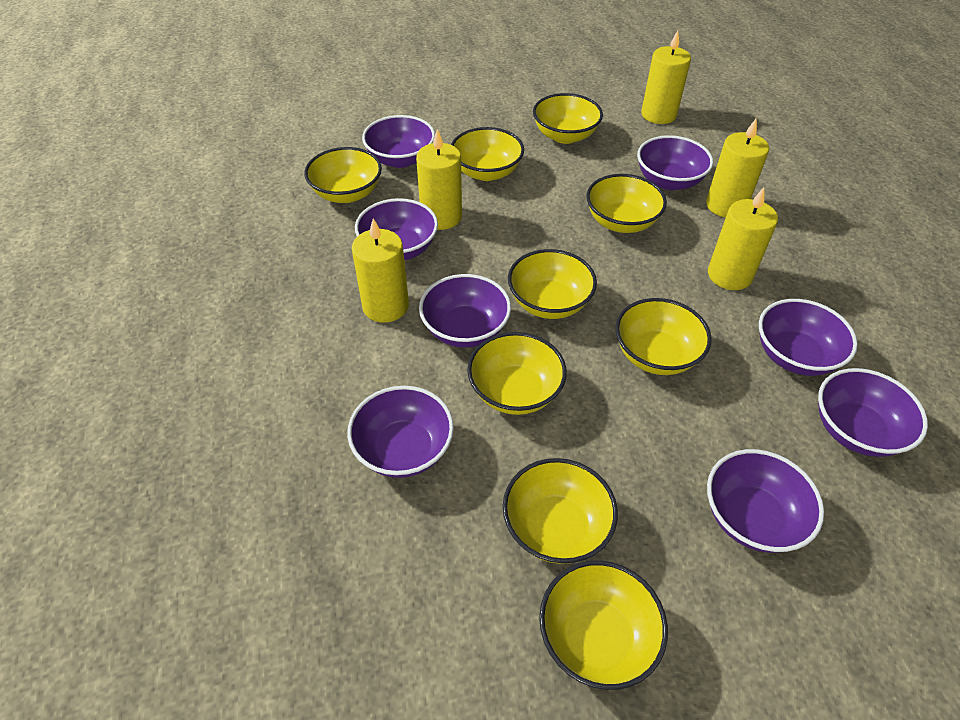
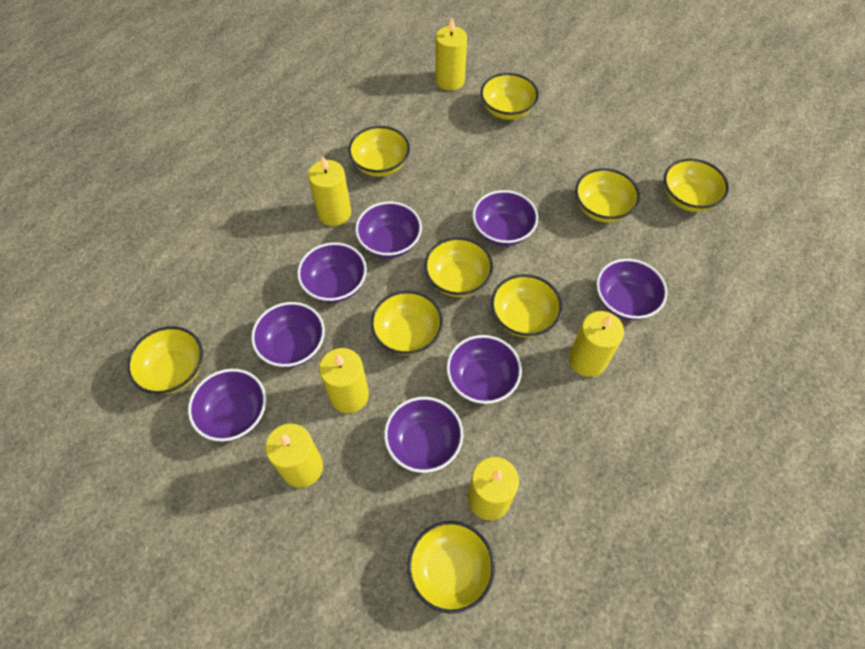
yellow candle: [352,218,409,323] [416,129,462,230] [641,31,691,124] [706,118,769,218] [708,188,778,290] = 5 -> [265,423,323,488] [308,156,351,226] [319,348,369,413] [435,18,467,91] [468,457,519,520] [569,311,624,377] = 6

